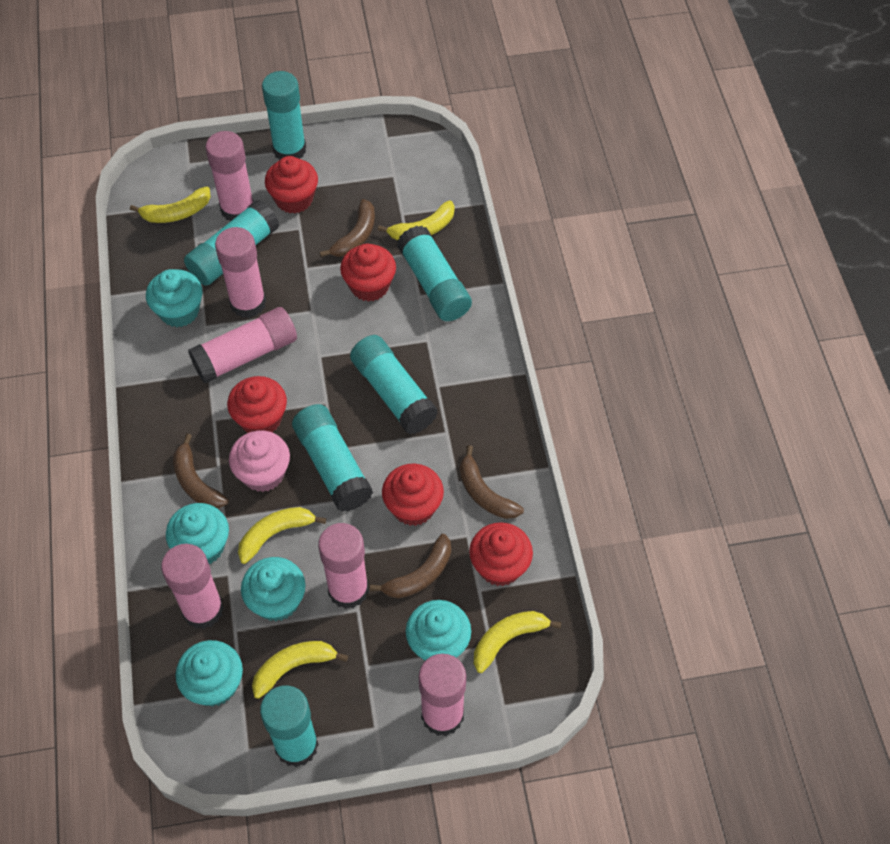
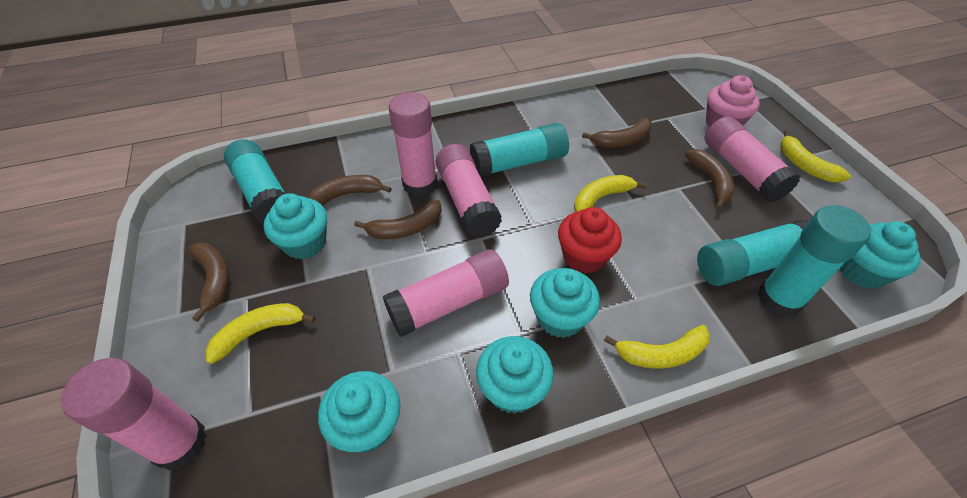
brown banana: [173,434,229,509] [320,199,375,257] [370,534,451,598] [460,445,524,519] = 4 -> [187,242,230,322] [306,175,392,206] [354,200,442,239] [582,118,652,147] [685,149,735,210] = 5
pink glue stick: [161,544,224,629] [188,307,297,383] [206,131,254,221] [215,227,266,318] [318,523,369,609] [419,654,466,736] = 6 -> [61,358,207,470] [383,249,509,337] [389,92,437,197] [435,144,502,238] [704,116,801,202] = 5
red cupcake: [227,376,287,433] [265,156,318,214] [340,244,396,302] [382,464,444,526] [469,522,533,586] = 5 -> [558,207,622,274] = 1
turquoise glue stick: [184,200,279,286] [260,685,319,767] [262,71,306,160] [292,404,373,512] [350,335,438,434] [397,226,472,321] = 6 -> [224,139,286,225] [470,123,569,177] [697,220,808,286] [758,205,871,317] = 4
yellow banana: [130,186,211,223] [238,507,326,564] [252,641,348,699] [378,200,455,240] [474,611,561,673] = 5 -> [205,303,315,364] [574,175,647,212] [604,325,710,369] [781,130,851,182] = 4

